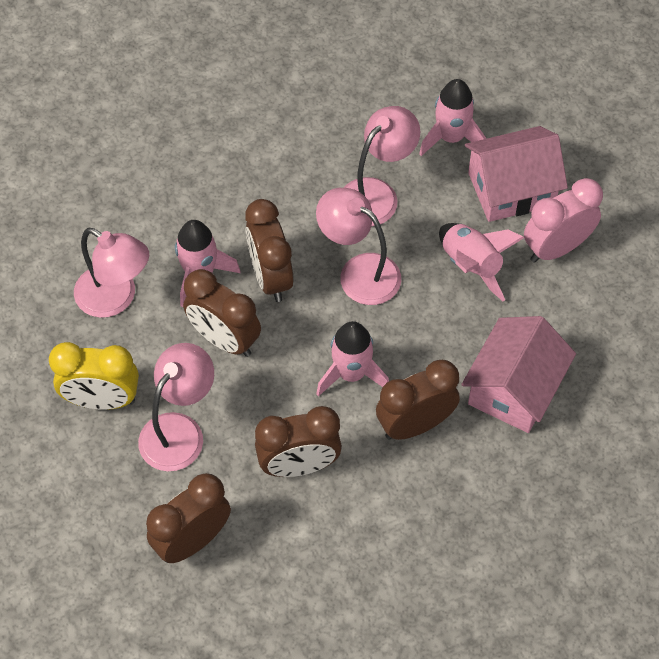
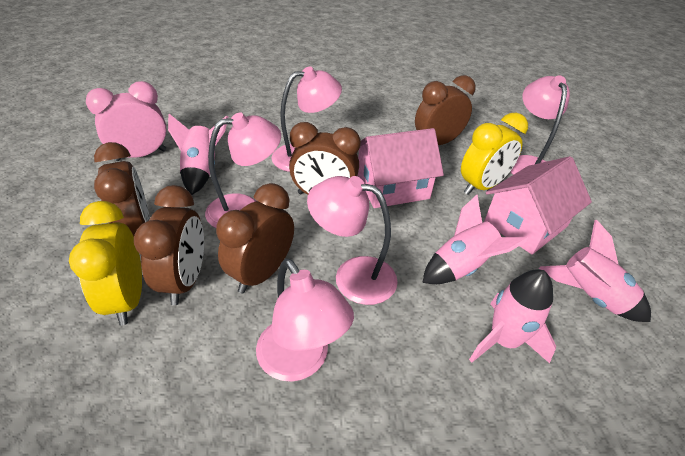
pink lamp: [74,227,149,318] [138,343,214,471] [316,188,401,305] [344,106,420,227] = 4 -> [205,112,281,228] [256,258,354,382] [271,67,342,172] [307,176,398,305] [510,75,570,175] = 5
yellow clock: [49,342,139,410] = 1 -> [69,201,142,326] [461,113,528,195] = 2

